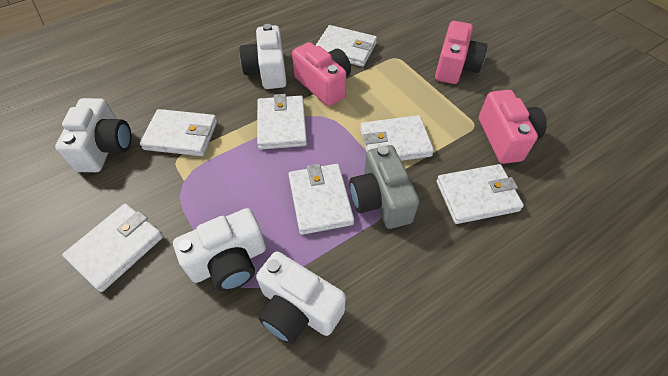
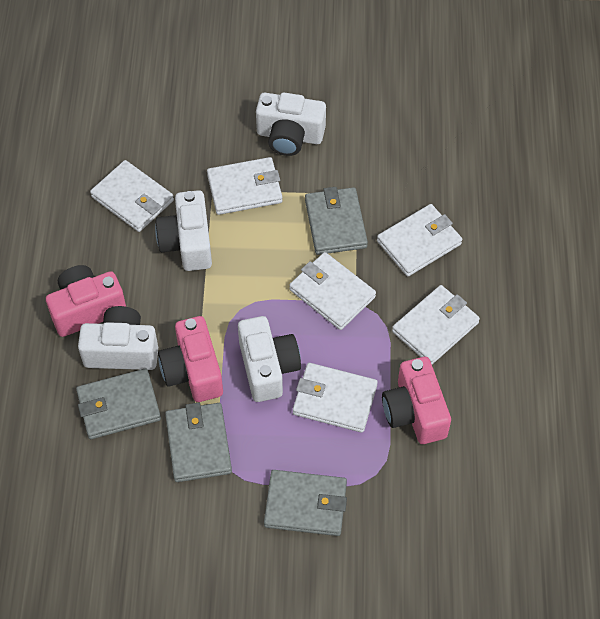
grey camera: [349,145,419,229] = 1 -> none = 0
grey wallet: none = 0 -> [76,368,161,439] [165,403,232,482] [264,470,347,536] [305,187,368,255] = 4
white wallet: [62,204,163,292] [140,109,217,156] [257,94,307,150] [288,164,354,235] [315,25,377,67] [360,115,434,161] [437,164,524,224] = 7 -> [90,160,174,232] [207,157,283,215] [289,252,376,330] [293,363,378,433] [377,204,462,276] [392,285,480,364] = 6

